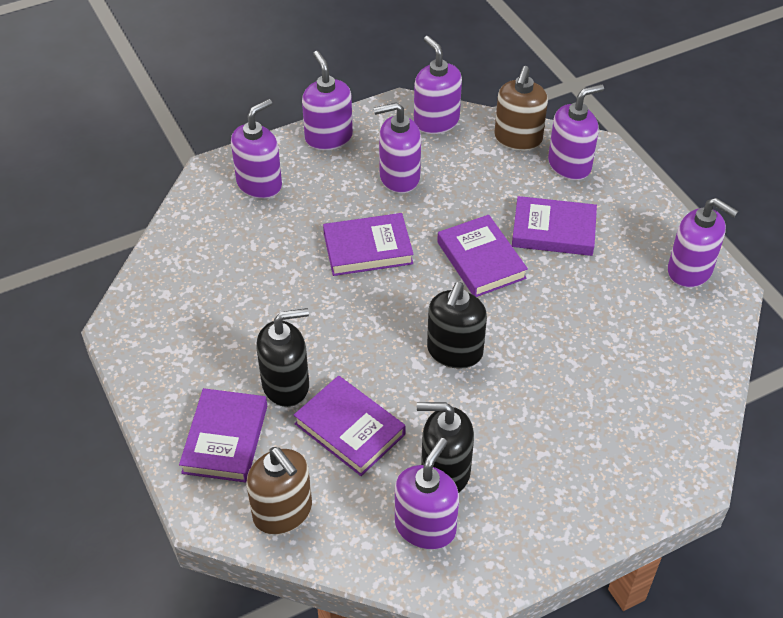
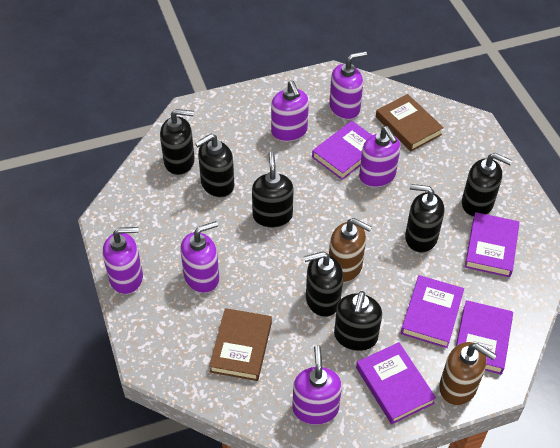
black soap dispenser: [256,308,309,407] [417,402,474,493] [427,282,487,369] = 3 -> [160,109,195,175] [195,133,234,197] [252,151,294,228] [304,251,343,317] [334,291,382,351] [405,184,444,253] [462,153,513,217] = 7
brown book: none = 0 -> [209,308,272,381] [376,94,444,151] = 2
purple soap dispenser: [231,99,282,199] [302,51,353,150] [374,102,421,193] [395,438,459,550] [414,36,462,134] [548,84,604,180] [668,198,738,288] = 7 -> [103,227,143,294] [180,221,219,293] [271,81,309,142] [292,345,342,425] [329,51,367,120] [359,126,400,187] = 6

